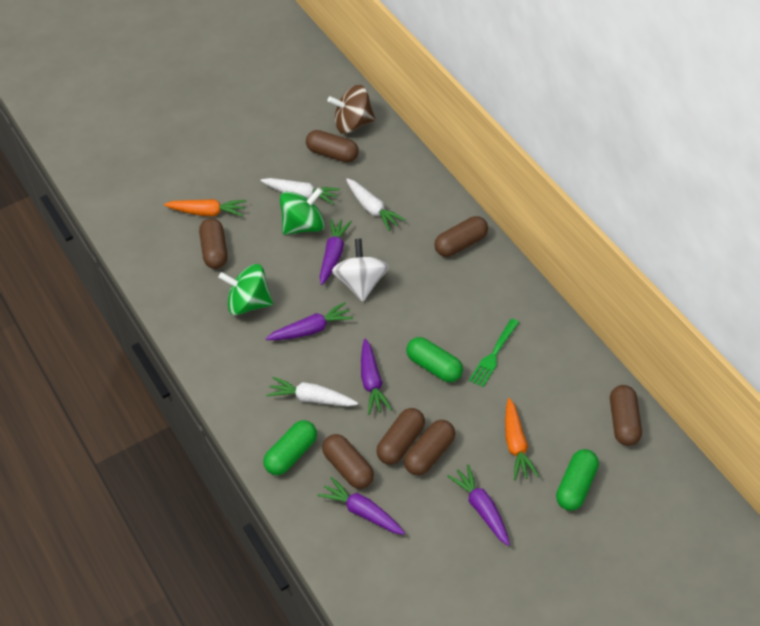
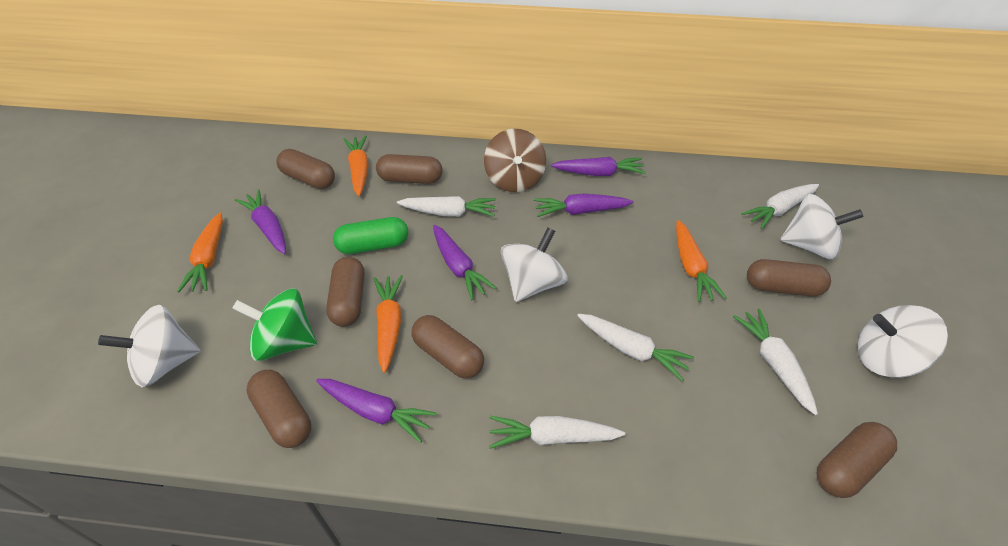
green capsule: [263,420,317,475] [406,337,463,382] [556,449,599,511] = 3 -> [333,217,408,254] = 1
green fork: [469,319,519,387] = 1 -> none = 0
green spinning top: [218,264,273,315] [280,187,325,235] = 2 -> [232,289,317,361] = 1
orange carrot: [164,199,246,217] [505,398,539,481] = 2 -> [177,213,223,292] [343,135,369,197] [374,275,403,373] [676,220,727,302] = 4
white carrot: [260,178,340,205] [266,377,358,407] [346,178,406,231] = 3 -> [397,196,496,217] [489,416,625,449] [577,314,694,381] [733,309,818,415] [742,184,819,229] = 5
white spinning top: [332,239,389,302] = 1 -> [98,305,201,387] [501,228,568,302] [780,194,863,260] [858,305,948,378] = 4

